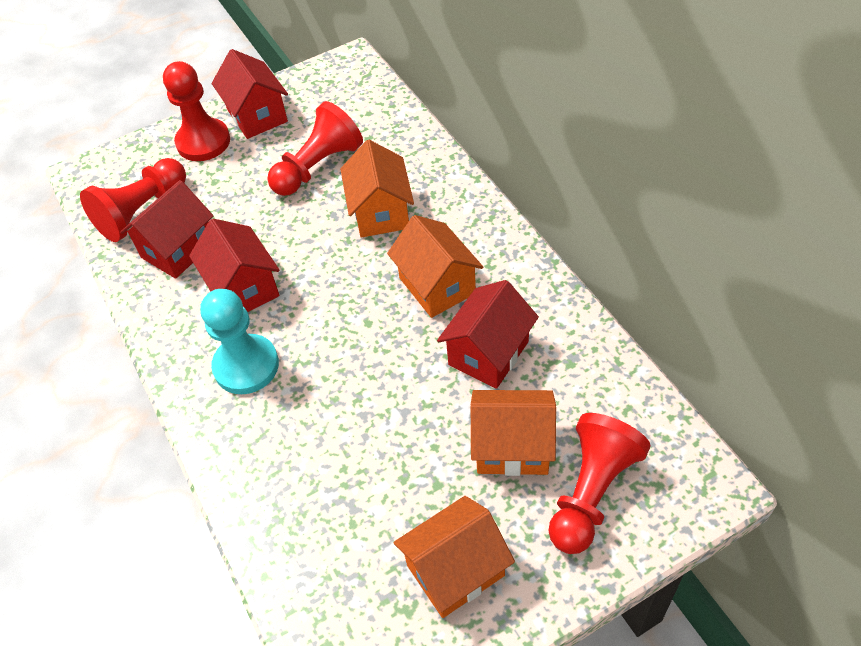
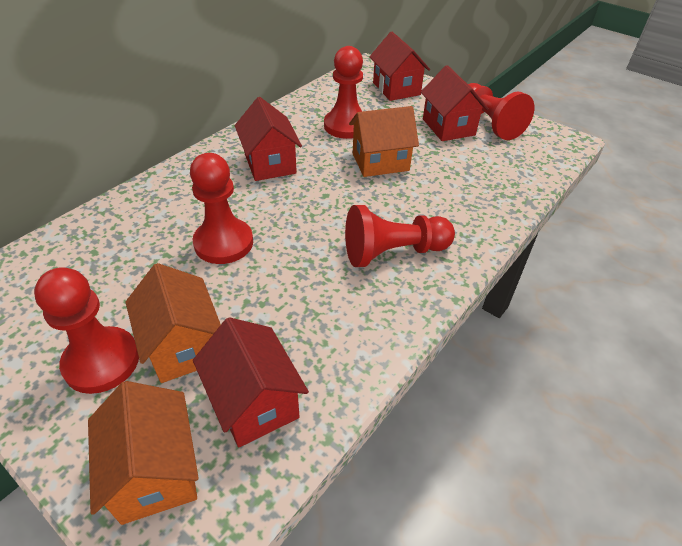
orange house: [340,140,414,238] [387,215,483,318] [393,496,515,618] [471,390,556,476] = 4 -> [88,381,199,525] [125,263,221,383] [349,106,419,177] = 3
red pawn: [80,158,186,242] [163,61,230,161] [267,101,363,196] [549,413,651,554] = 4 -> [34,267,139,394] [190,153,253,264] [324,46,363,139] [345,205,455,267] [468,83,534,140] = 5
turquoise pawn: [200,289,279,394] = 1 -> none = 0

